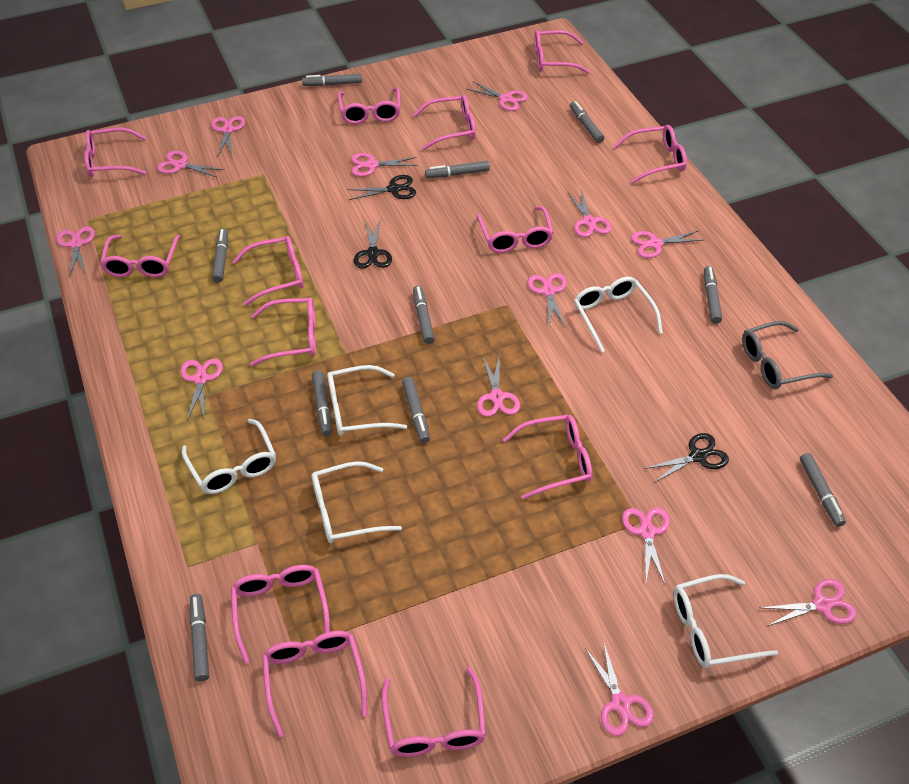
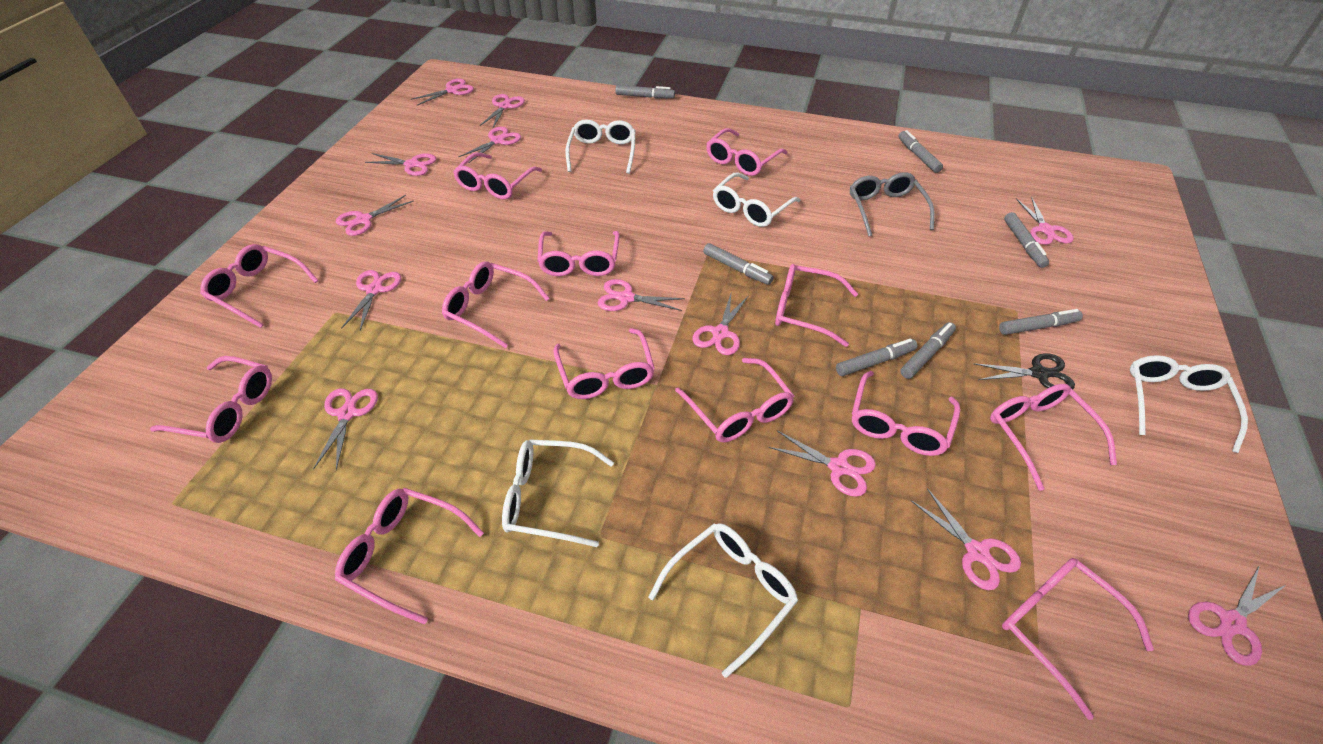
black scissors: [347,175,416,200] [354,220,392,268] [644,433,729,483] = 3 -> [973,353,1075,389] = 1
grey marker: [190,594,209,681] [212,228,228,283] [302,74,362,86] [312,370,332,436] [402,377,430,443] [413,286,435,344] [425,161,490,178] [570,101,604,143] [704,266,722,324] [800,453,846,527] = 10 -> [615,85,675,98] [703,243,774,285] [836,338,917,376] [898,130,943,173] [900,322,956,379] [999,309,1083,335] [1004,212,1049,268] = 7

